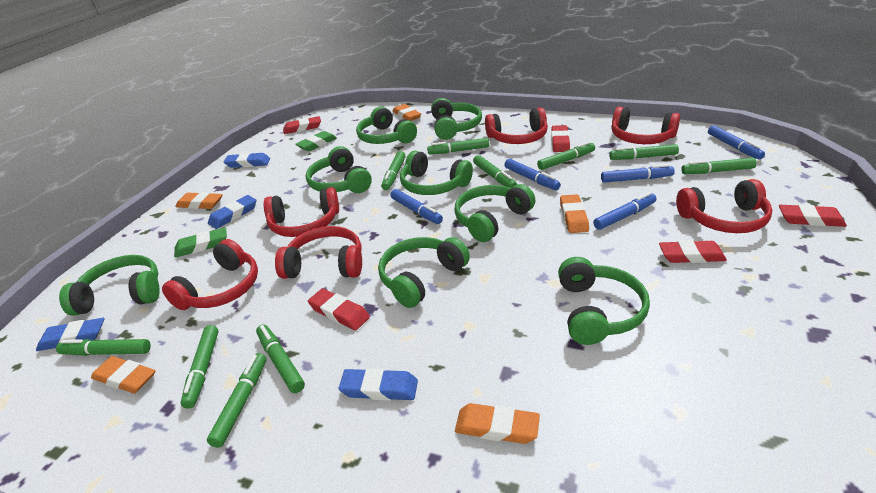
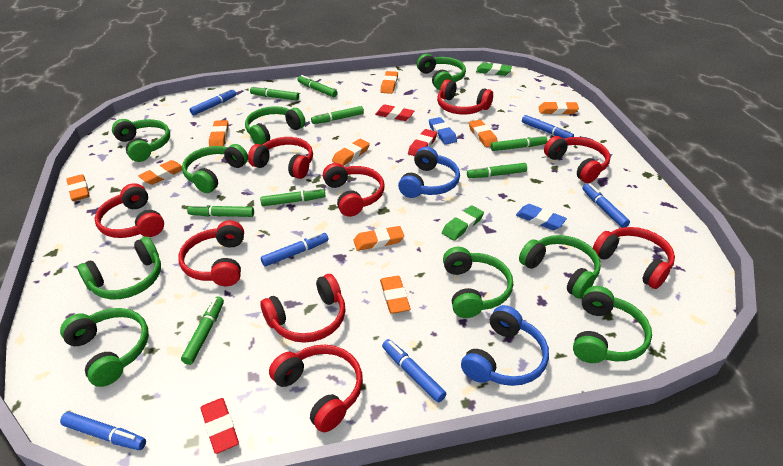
blue eraser: [36,318,104,351] [208,195,257,229] [224,153,270,168] [339,368,418,401] = 4 -> [429,117,457,145] [516,204,567,230] = 2
blue headphones: none = 0 -> [398,147,460,198] [461,305,549,386] = 2
blue marker: [391,189,443,224] [504,159,561,190] [593,192,657,230] [601,164,675,183] [708,125,765,160] = 5 -> [60,412,146,450] [190,89,236,115] [261,232,328,267] [382,339,446,402] [522,115,574,139] [583,184,630,228] = 6
green headphones: [59,255,160,316] [306,146,372,193] [356,106,417,144] [378,237,470,308] [400,151,473,195] [431,98,482,140] [454,184,535,242] [558,257,650,345] = 8 -> [60,308,149,387] [77,237,161,299] [112,119,170,162] [182,144,248,193] [245,106,306,145] [417,54,466,90] [443,247,513,318] [519,235,601,299] [573,286,652,363] = 9
green marker: [56,339,151,356] [181,325,218,409] [207,353,267,448] [256,324,305,393] [381,151,406,190] [427,138,489,154] [473,155,517,188] [537,141,595,170] [609,144,679,160] [681,158,757,174] = 10 -> [181,297,224,365] [187,204,254,217] [250,86,299,101] [260,188,325,206] [297,75,338,97] [311,106,364,124] [467,163,527,178] [491,135,547,151] = 8
orange eraser: [91,356,155,394] [175,192,223,209] [393,104,421,121] [455,403,540,444] [560,194,589,233] = 5 -> [66,174,89,201] [138,160,182,185] [209,120,229,147] [332,139,370,166] [353,226,404,251] [380,71,398,94] [380,276,411,314] [469,120,498,147] [538,101,579,115] = 9
red eraser: [283,116,321,134] [308,289,370,331] [551,125,570,152] [659,240,727,263] [779,204,847,227] = 5 -> [201,398,239,454] [375,105,414,121] [408,129,437,156] = 3
red headphones: [162,239,258,310] [264,187,339,237] [275,226,362,279] [485,107,548,144] [611,107,680,144] [676,179,772,233] = 6 -> [94,183,164,238] [178,220,244,286] [248,137,313,179] [261,274,346,343] [269,345,363,432] [323,163,385,217] [437,79,493,115] [544,136,610,183] [593,227,675,289] = 9

